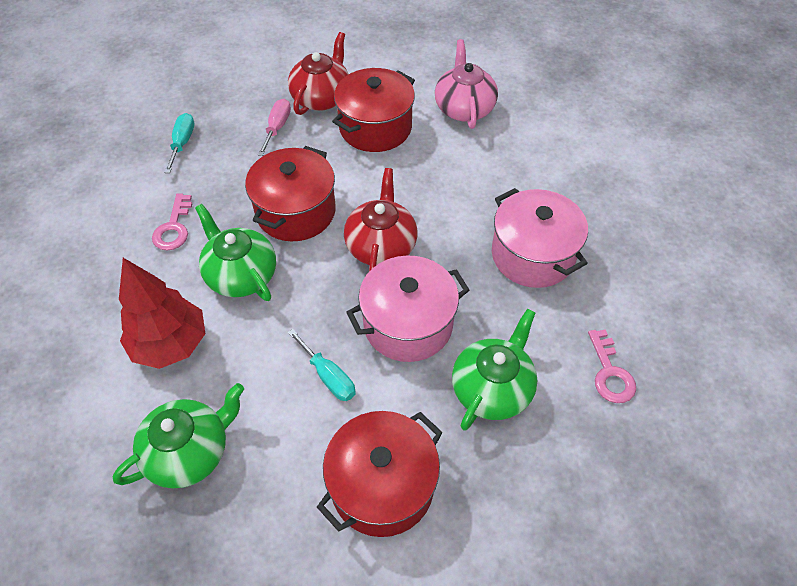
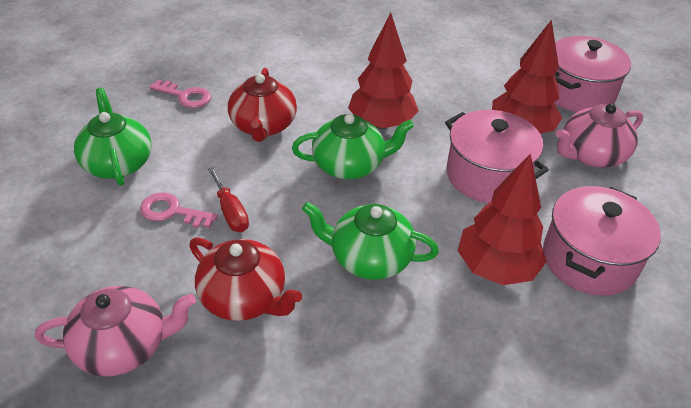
pink pot: [346,255,469,362] [492,188,588,288] = 2 -> [445,110,549,203] [543,186,661,296] [554,36,631,112] = 3
pink screwdriver: [258,99,291,156] = 1 -> none = 0
pink teapot: [435,39,498,129] = 1 -> [35,286,196,377] [556,104,643,167] = 2
red pot: [245,146,336,241] [317,411,443,537] [332,68,415,152] = 3 -> none = 0
red screwdriver: none = 0 -> [208,167,249,232] = 1
red tree: [119,258,205,369] = 1 -> [348,13,419,129] [457,153,547,285] [492,20,562,134] = 3
turquoise screwdriver: [164,113,195,173] [288,329,356,401] = 2 -> none = 0

